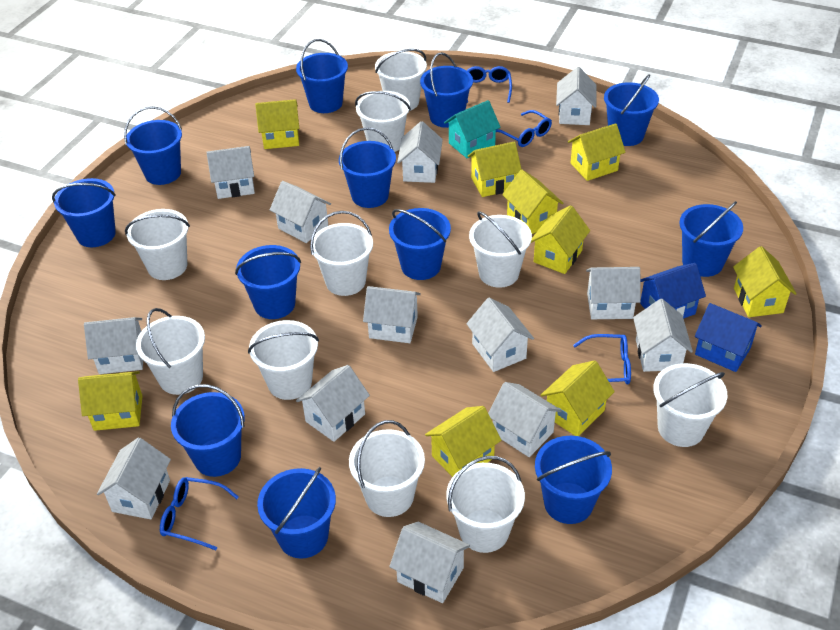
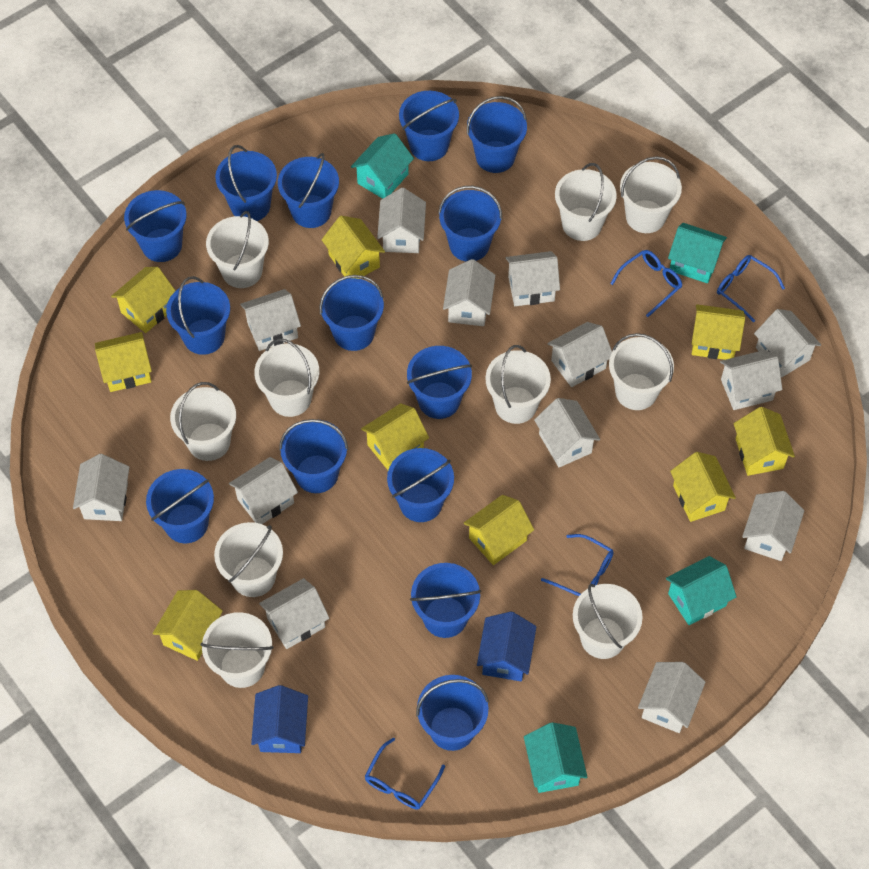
blue bucket: [52,178,116,247] [124,106,182,185] [171,384,245,477] [235,245,301,319] [257,467,336,558] [296,39,348,113] [339,127,396,208] [389,208,451,280] [420,52,473,128] [535,436,612,524] [604,74,659,146] [679,201,743,277] = 12 -> [124,190,187,262] [146,469,214,543] [166,276,230,355] [215,145,277,221] [278,153,339,228] [279,419,348,493] [319,275,384,351] [387,448,454,522] [399,91,459,161] [407,346,472,419] [410,563,481,638] [416,675,489,751] [438,186,502,261] [467,96,527,173] = 14
turquoise house: [444,100,501,158] = 1 -> [351,133,414,199] [524,722,587,793] [666,556,737,625] [668,223,727,283] = 4

